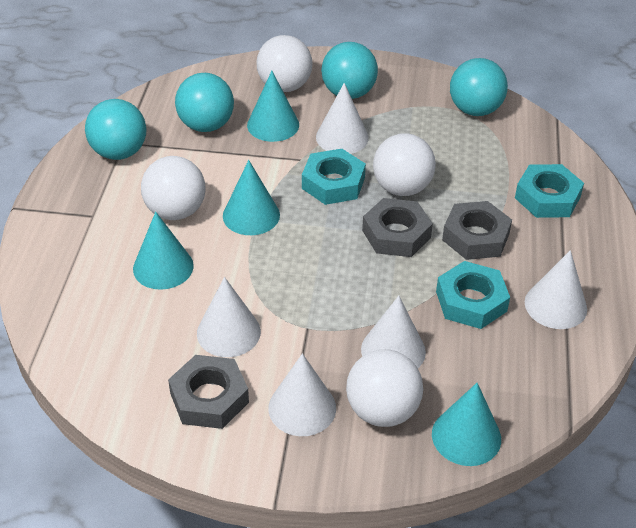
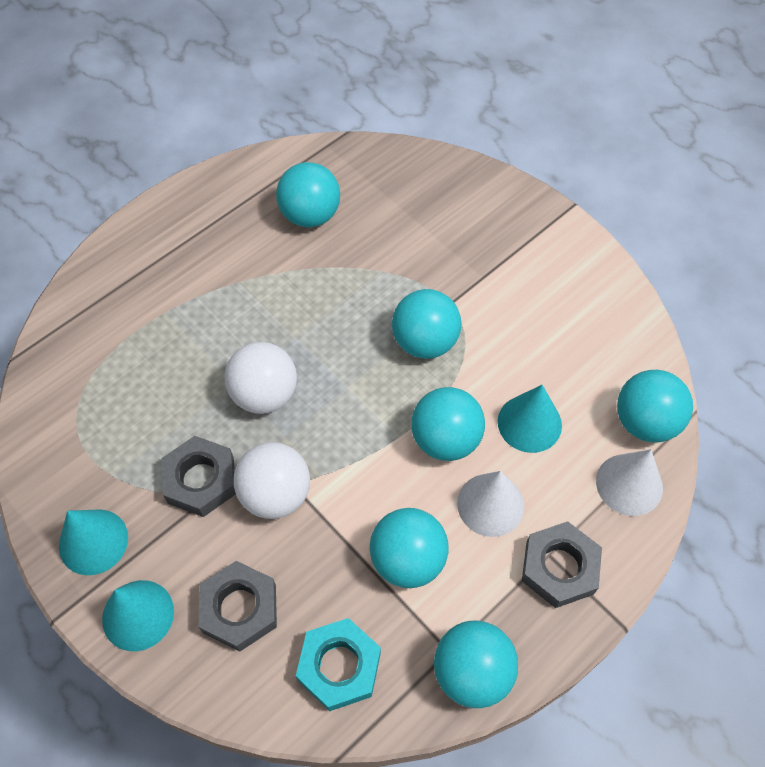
turquoise ball: [85,99,146,160] [175,73,234,132] [321,42,378,99] [450,58,508,116] = 4 -> [276,162,340,227] [369,508,449,588] [392,289,462,359] [411,387,485,461] [434,620,518,708] [617,370,693,442] = 6
turquoise cone: [133,212,194,290] [223,160,280,235] [247,71,299,142] [432,383,501,466] = 4 -> [59,509,128,575] [102,580,174,651] [498,385,562,453] = 3
turquoise nut: [302,149,366,205] [436,261,510,329] [515,164,584,218] = 3 -> [296,618,381,711] = 1
white ball: [141,156,206,220] [257,35,313,92] [346,349,423,427] [373,133,436,196] = 4 -> [225,342,297,414] [234,442,310,519] = 2
white cone: [197,277,261,357] [268,353,336,436] [316,83,369,154] [361,296,426,368] [525,250,587,329] = 5 -> [457,471,525,537] [596,449,663,516] = 2

